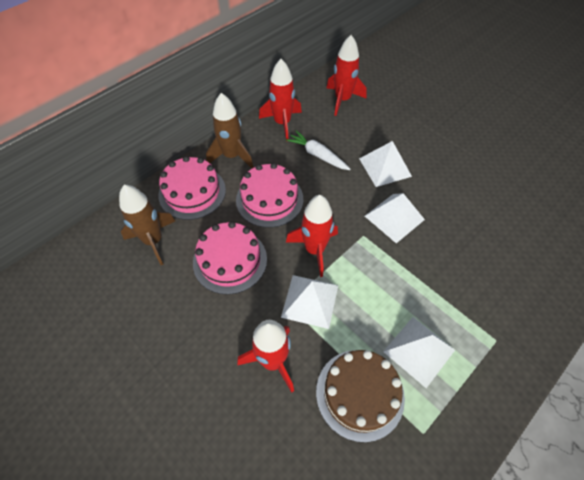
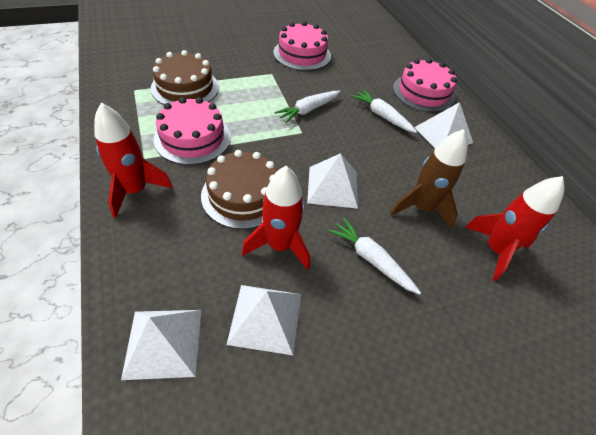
brown cake: [316,350,405,442] = 1 -> [150,50,219,105] [201,150,277,229] = 2
brown rocket: [119,185,175,265] [206,93,253,168] = 2 -> [390,129,468,229] = 1
red rocket: [237,320,294,393] [259,59,302,139] [286,195,338,277] [327,35,367,116] = 4 -> [94,103,173,218] [242,166,310,270] [465,176,565,281] = 3
white carrot: [286,131,350,170] = 1 -> [274,91,340,123] [328,217,421,295] [351,89,417,133] = 3

